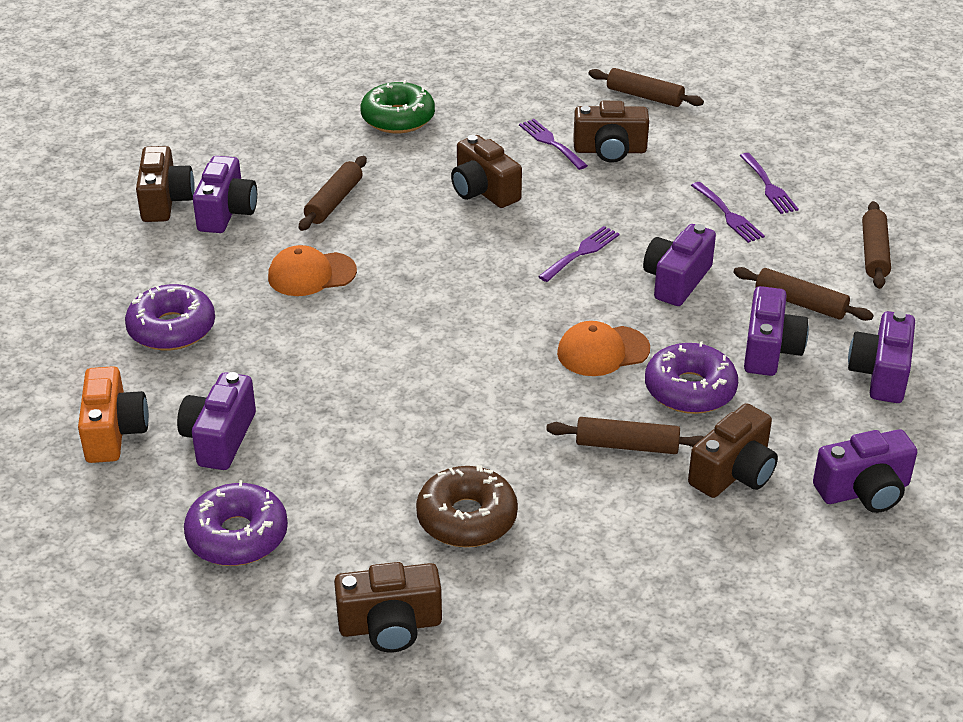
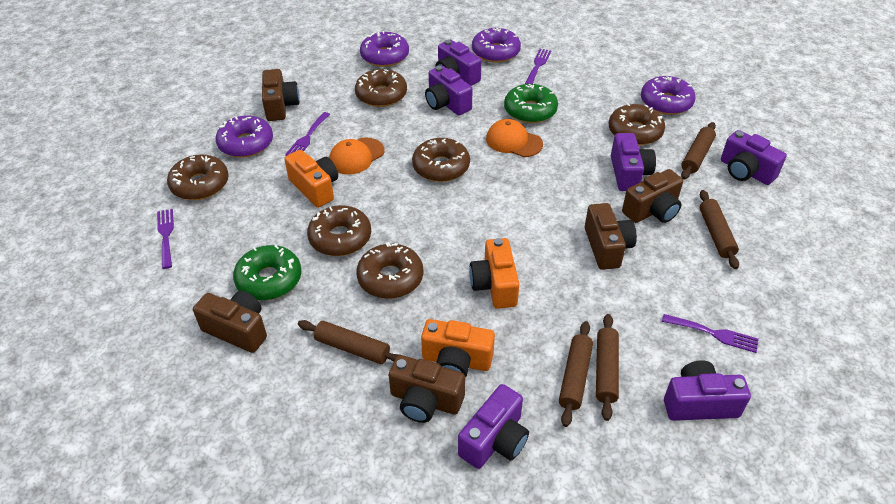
brown donut: [416,465,518,547] = 1 -> [167,154,229,200] [307,205,371,256] [355,69,407,107] [356,242,423,299] [412,138,470,182] [609,103,665,145] = 6
green donut: [360,80,435,133] = 1 -> [233,245,301,300] [504,84,558,123] = 2
orange camera: [78,366,149,463] = 1 -> [284,150,338,208] [421,319,495,378] [469,238,519,309] = 3
purple donut: [125,284,215,351] [184,480,288,566] [645,341,738,414] = 3 -> [216,115,273,158] [360,31,409,67] [472,28,521,63] [641,76,696,115] = 4

